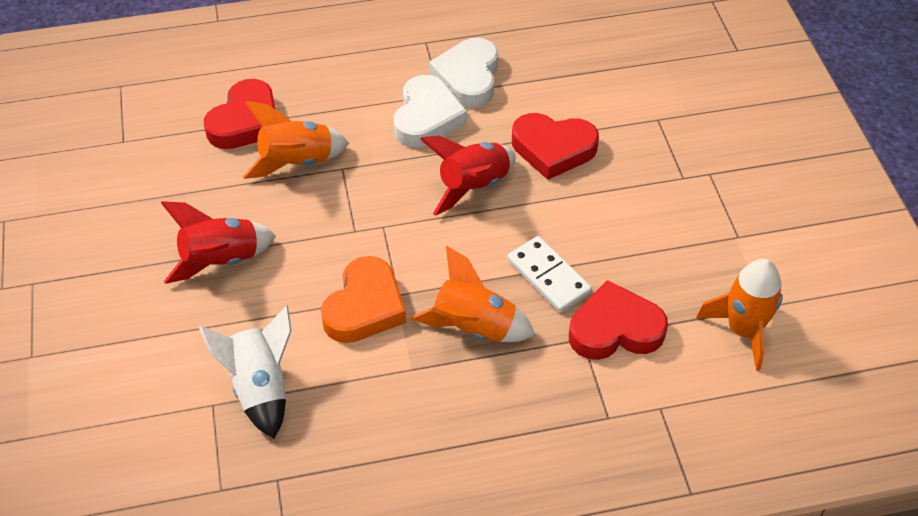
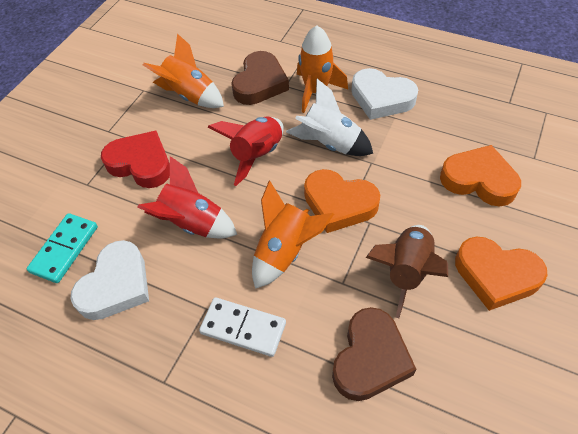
brown heart: none = 0 -> [231,51,289,105] [332,307,417,401] = 2
brown rocket: none = 0 -> [366,225,448,318] = 1
orange heart: [321,256,406,343] = 1 -> [304,169,380,233] [440,145,521,206] [455,236,548,311] = 3
red heart: [204,79,275,149] [512,113,599,180] [569,280,668,360] = 3 -> [101,131,170,188] = 1
turquoise domino: none = 0 -> [26,213,98,283] = 1

